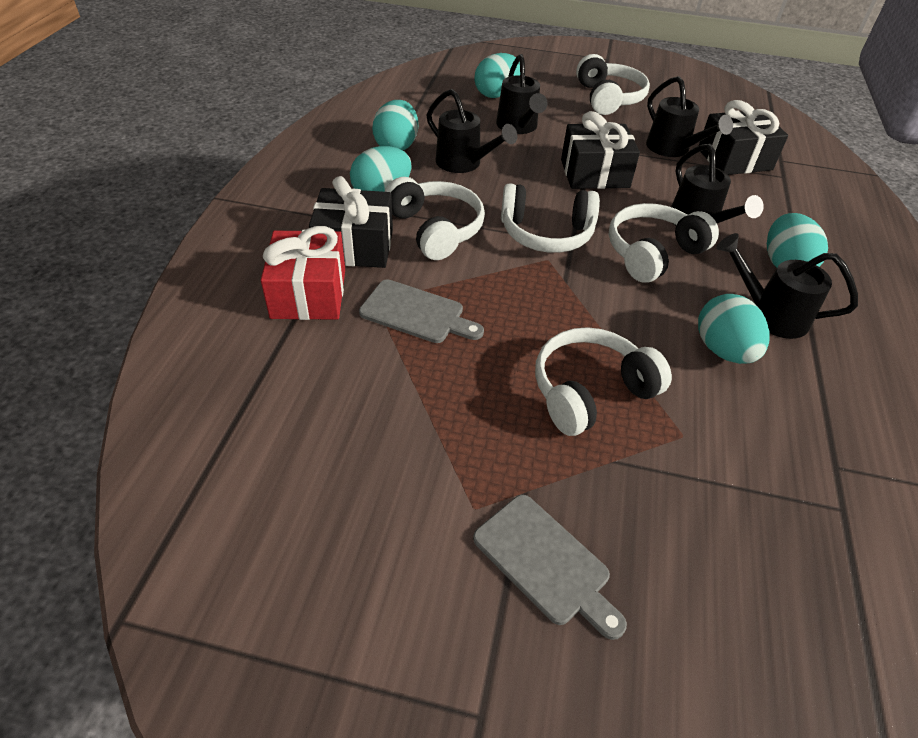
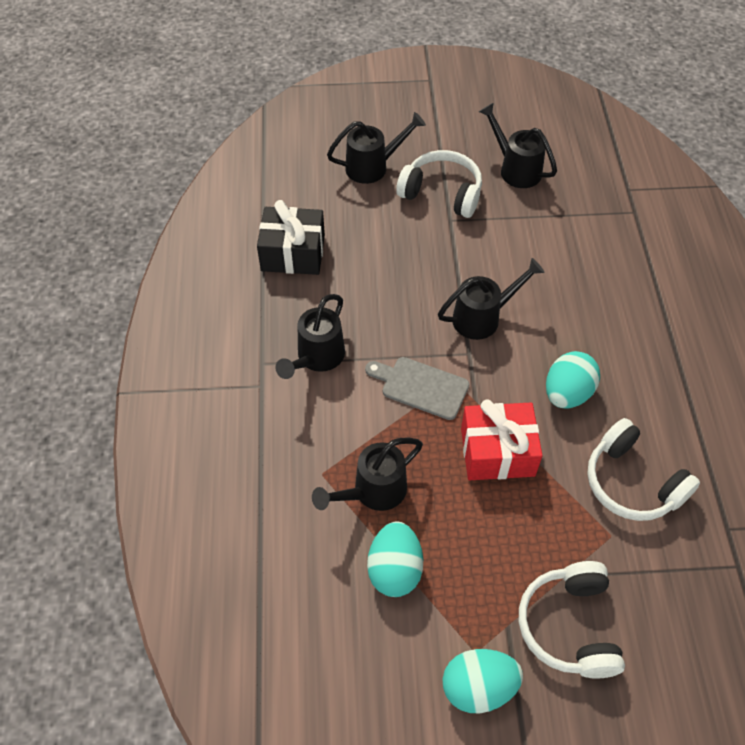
black gift: [309,176,393,268] [561,111,640,189] [699,100,788,175] = 3 -> [257,200,325,275] = 1
grey cutting board: [359,279,484,343] [473,495,627,640] = 2 -> [365,357,469,420] = 1
turquoise egg: [350,146,411,192] [372,100,418,150] [475,53,520,98] [698,294,770,364] [767,213,828,268] = 5 -> [367,521,423,597] [443,649,523,713] [546,351,600,408] = 3
white headphones: [385,177,485,260] [501,183,600,253] [535,327,672,436] [576,54,650,115] [609,203,719,283] = 5 -> [396,150,482,218] [519,561,625,679] [587,418,700,521] = 3

